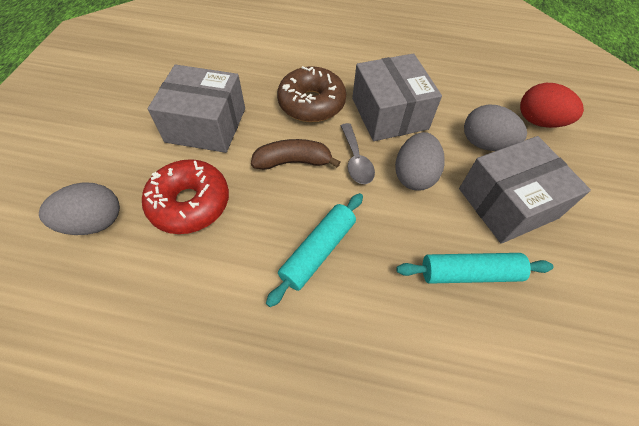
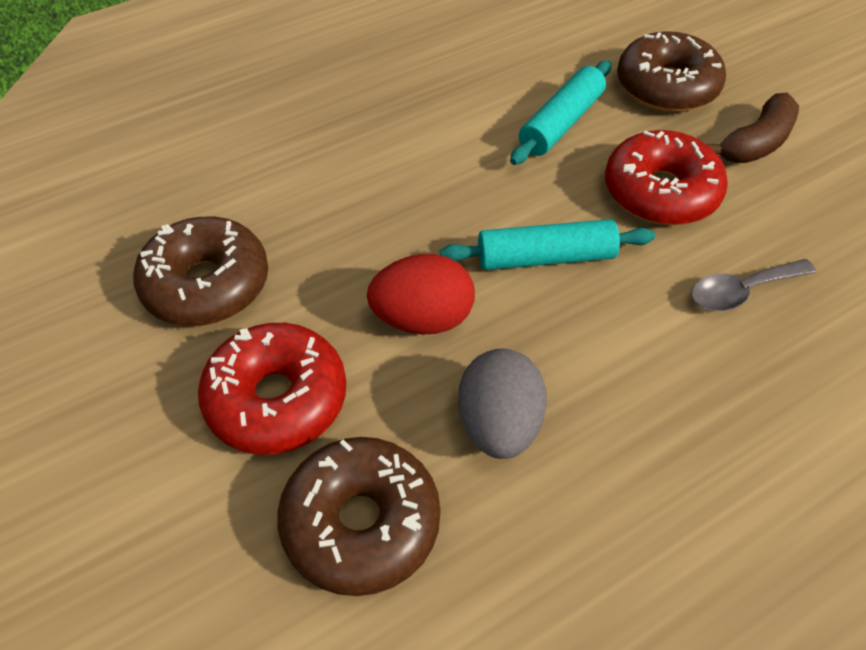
brown donut: [277,66,346,122] = 1 -> [133,216,268,326] [277,437,441,596] [617,31,726,112] = 3
grey box: [148,64,245,153] [352,53,442,141] [459,136,591,244] = 3 -> none = 0
grey egg: [39,182,120,235] [395,132,445,191] [464,104,527,151] = 3 -> [458,349,547,459] = 1
red donut: [142,159,229,234] = 1 -> [198,323,346,455] [605,130,728,225] = 2

